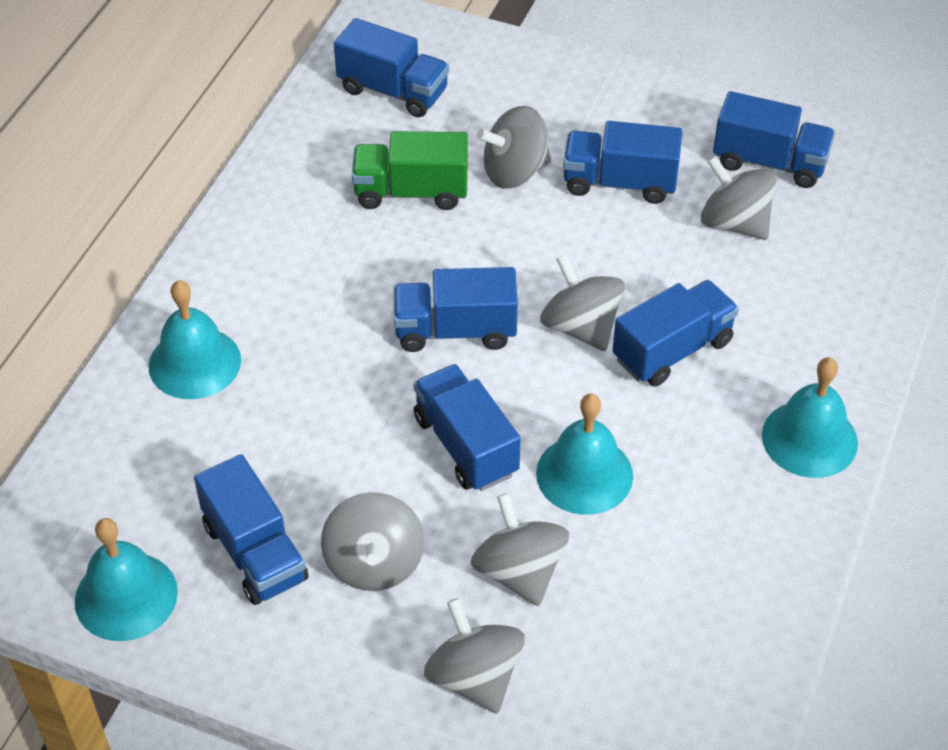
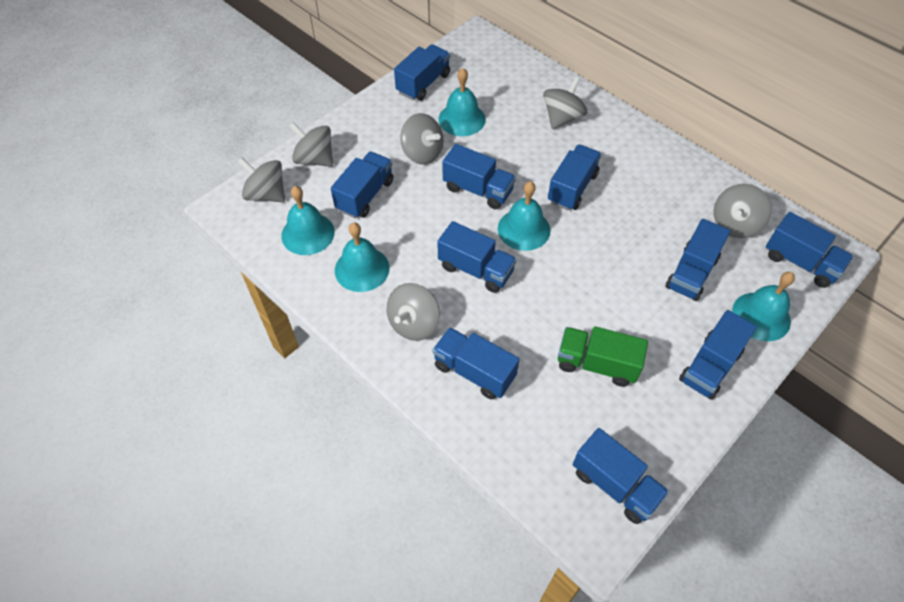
blue truck: [194,454,309,605] [334,18,449,117] [393,267,518,352] [414,364,521,491] [563,121,682,204] [612,280,739,386] [713,91,835,188] = 7 -> [331,151,393,218] [394,44,450,101] [433,327,520,399] [437,221,517,293] [442,144,516,209] [548,144,601,210] [573,428,669,524] [665,219,730,301] [679,310,757,400] [766,212,853,288] = 10
turquoise bell: [75,518,178,641] [148,280,241,399] [536,393,633,515] [762,357,858,478] = 4 -> [281,186,335,255] [335,223,389,292] [438,68,486,136] [498,181,550,251] [732,272,795,341] = 5

